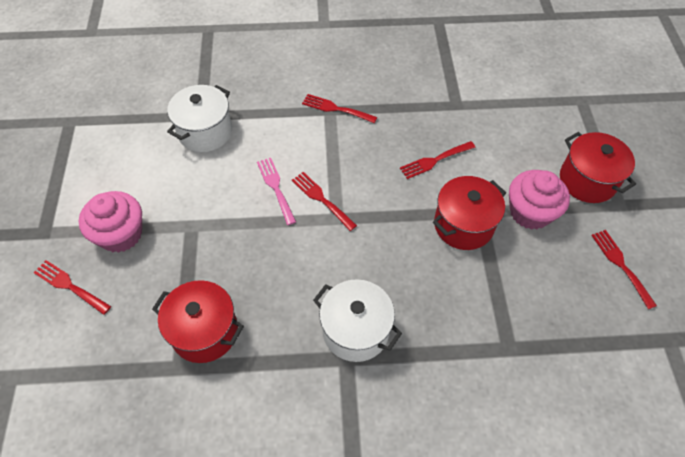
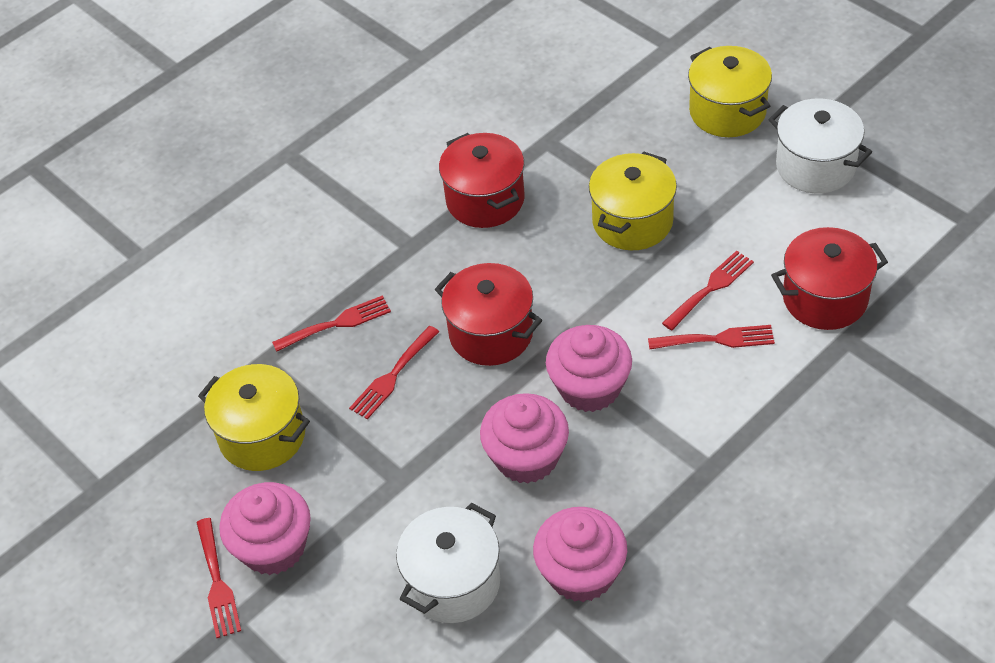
pink cupcake: [79,191,142,253] [509,170,570,230] = 2 -> [219,482,311,575] [480,393,569,484] [533,507,627,602] [546,325,632,412] = 4
pink fork: [257,158,296,225] = 1 -> none = 0
yellow pot: none = 0 -> [198,364,310,471] [589,152,677,250] [688,46,772,137] = 3

